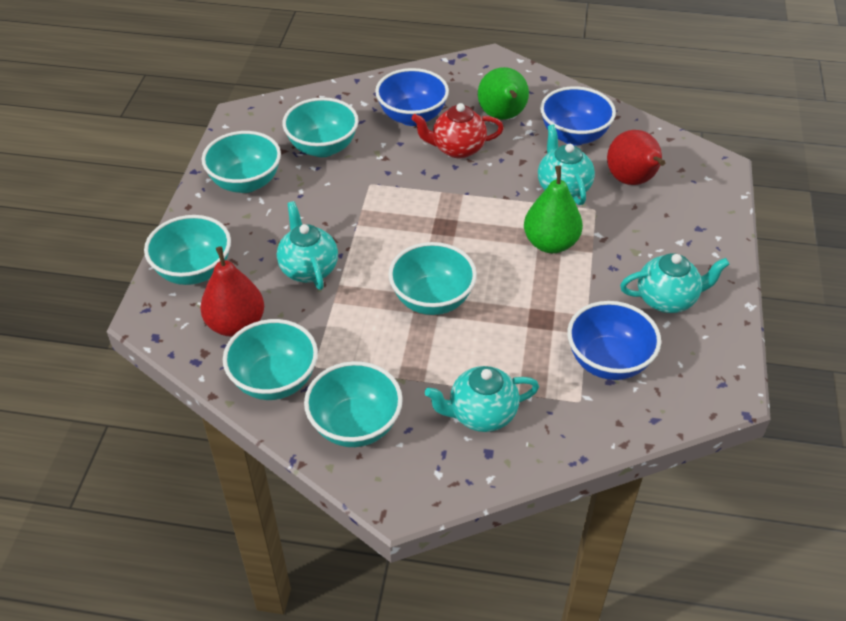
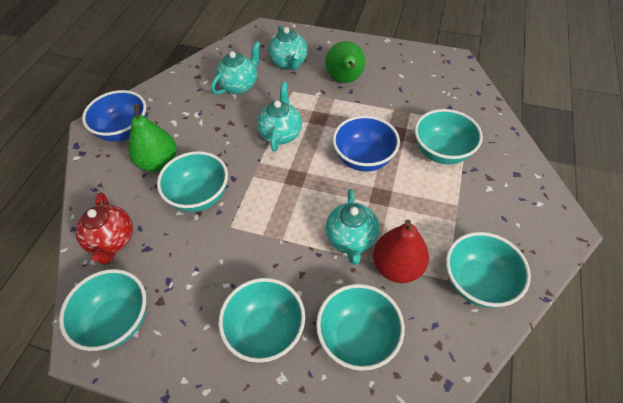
blue bowl: [375,68,449,126] [540,86,616,146] [567,301,661,380] = 3 -> [82,90,146,142] [333,115,400,172] = 2
red pear: [200,246,264,337] [607,130,665,185] = 2 -> [373,220,429,283] = 1

